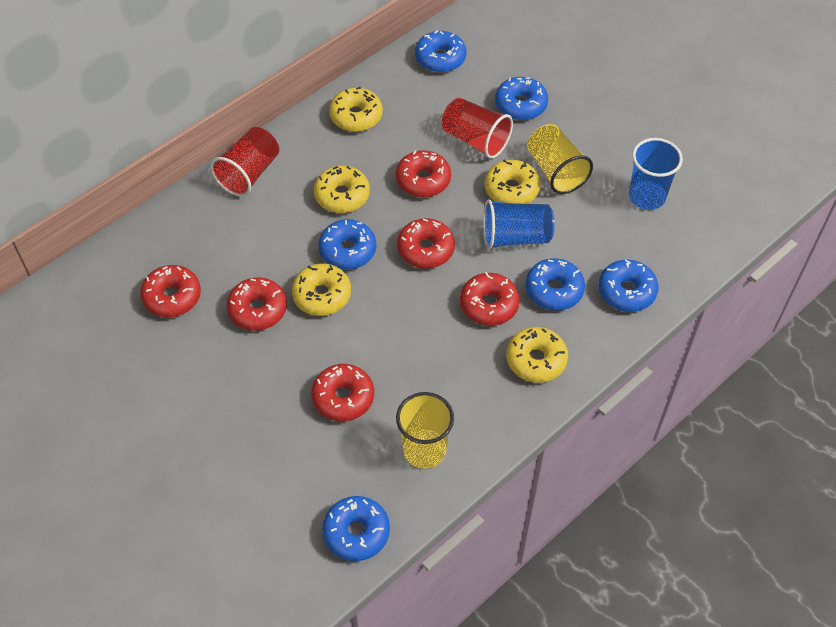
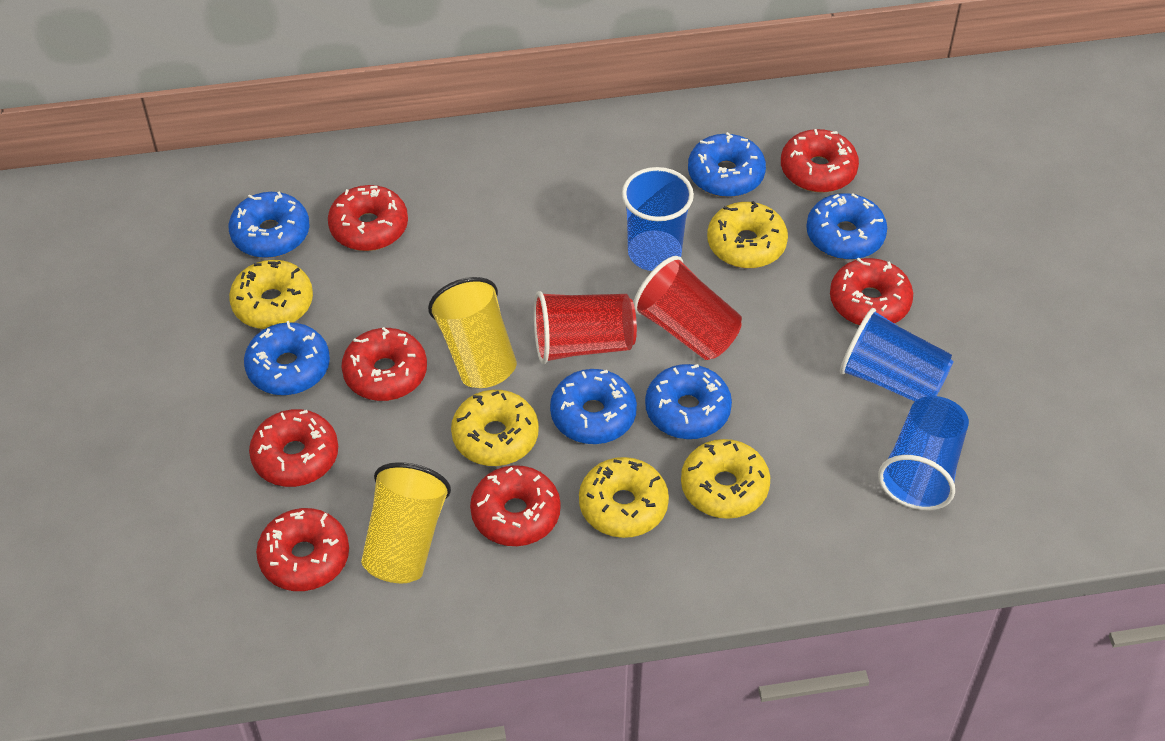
blue cup: [483,199,554,250] [629,138,683,210] = 2 -> [622,167,694,271] [840,308,954,402] [878,396,969,511] = 3
red donut: [140,265,201,317] [227,277,287,331] [311,364,374,421] [396,151,451,197] [397,218,455,269] [460,272,520,326] = 6 -> [249,409,338,487] [256,508,349,591] [328,185,408,251] [341,327,427,401] [470,465,561,546] [781,129,859,193] [830,258,913,325] = 7

